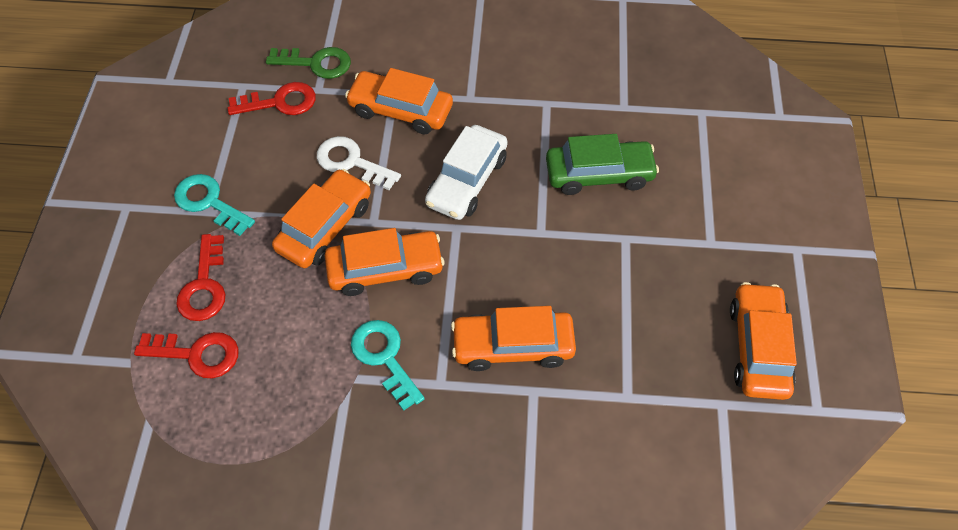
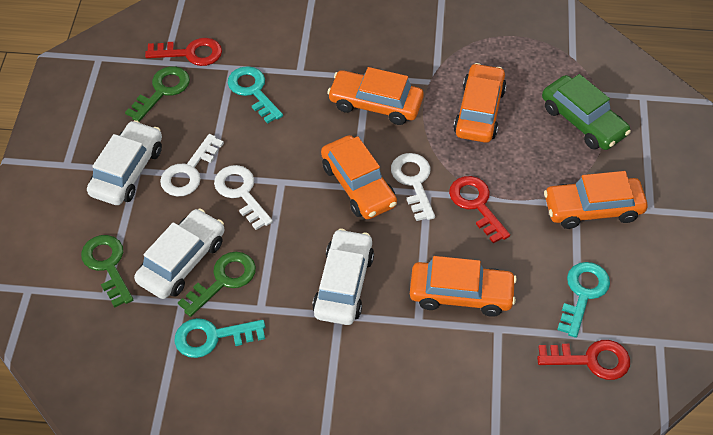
green key: [266,47,351,79] = 1 -> [81,235,133,308] [125,66,190,122] [178,252,256,317] = 3
turquoise key: [174,174,255,236] [351,320,425,411] = 2 -> [175,318,265,358] [228,66,283,123] [557,262,610,338] = 3
white car: [425,125,508,220] = 1 -> [87,120,162,205] [134,208,225,299] [312,229,374,325] = 3
white key: [317,136,401,190] = 1 -> [160,134,224,196] [214,165,273,230] [391,153,435,221] = 3

